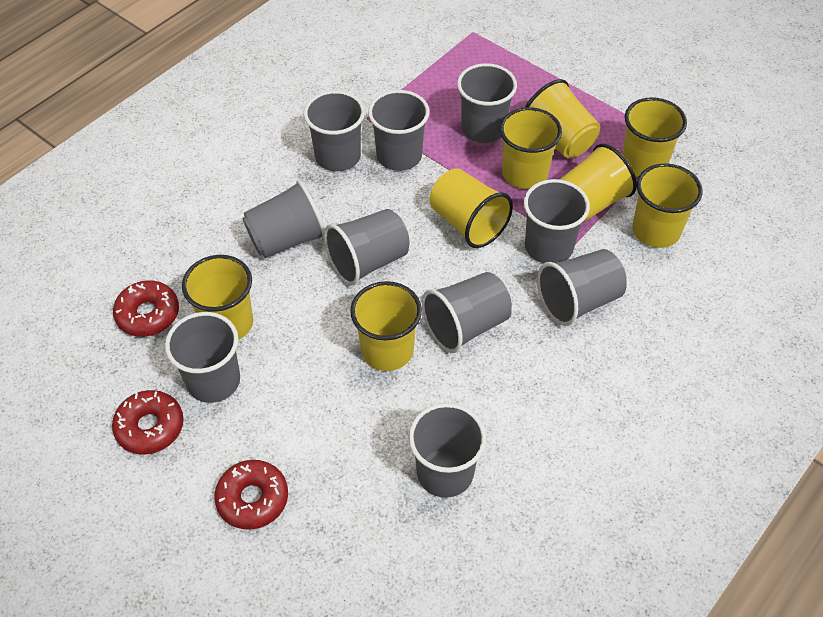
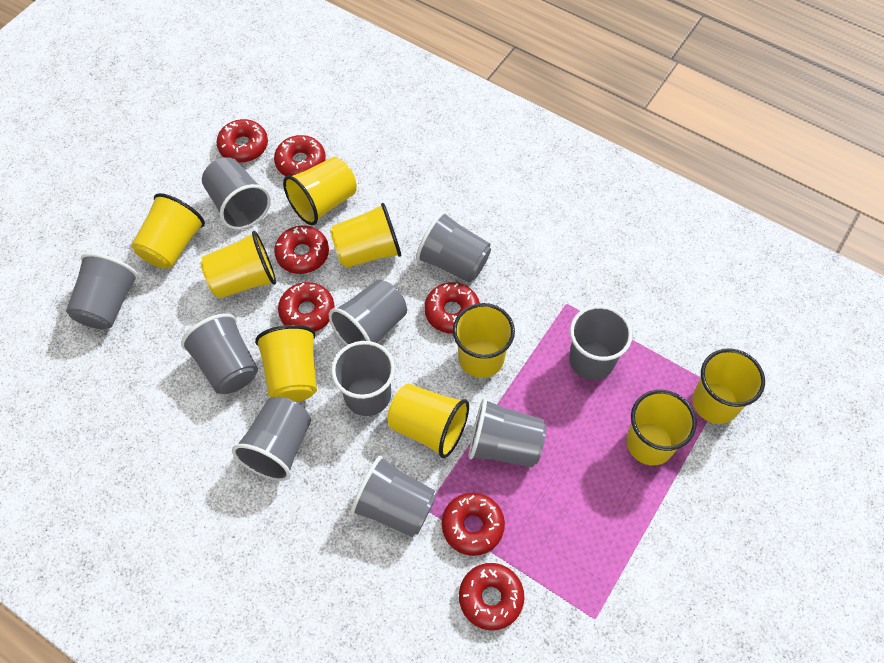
red donut: [112,390,184,454] [113,280,179,337] [214,460,288,530] = 3 -> [216,119,268,163] [274,135,326,176] [274,225,329,274] [278,282,334,332] [424,282,480,334] [442,493,505,556] [459,563,524,630] = 7
yellow cup: [182,255,253,339] [350,281,422,371] [430,168,513,248] [500,107,562,189] [525,79,600,158] [559,144,637,223] [622,97,687,177] [632,163,702,248] = 8 -> [131,193,205,269] [201,231,276,299] [255,325,317,402] [283,157,356,225] [330,203,401,268] [387,384,469,458] [453,303,515,378] [626,390,697,465] [693,348,765,424] = 9

